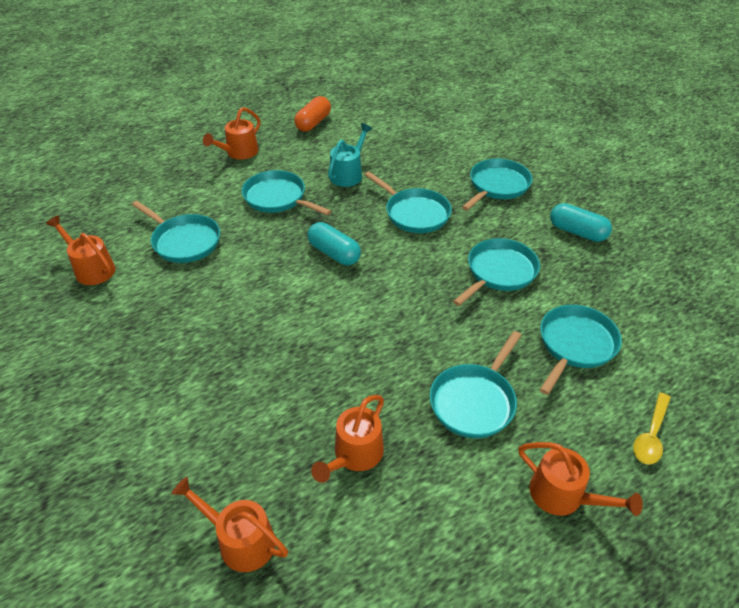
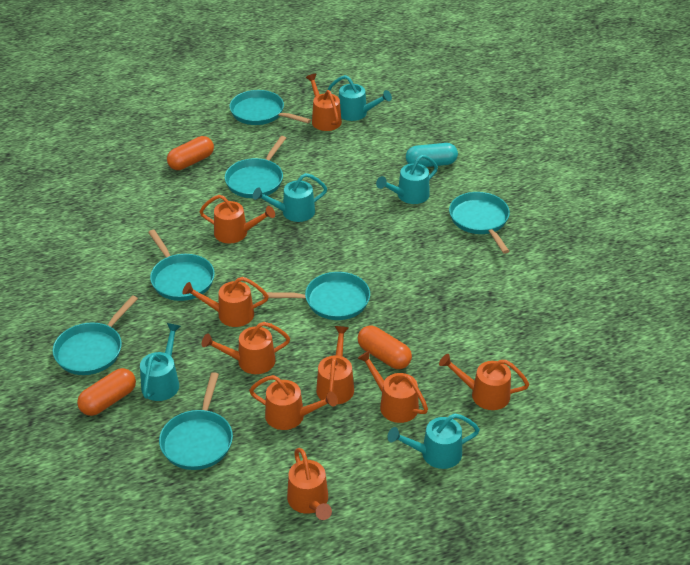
orange capsule: [294,96,331,132] = 1 -> [77,368,136,416] [167,136,214,170] [358,326,412,369] = 3
orange watering can: [46,215,116,285] [172,477,288,572] [203,107,261,160] [311,395,384,483] [518,442,643,516] = 5 -> [182,277,269,327] [199,195,275,244] [201,322,290,374] [249,375,338,430] [287,448,332,520] [306,74,342,131] [316,326,354,405] [357,350,428,423] [439,354,529,410] = 9
turquoise capsule: [308,222,361,265] [550,203,612,242] = 2 -> [406,143,458,167] = 1
turquoise watering can: [328,123,373,187] = 1 -> [140,323,181,401] [253,173,327,222] [327,75,392,121] [376,155,438,204] [388,414,480,469] = 5
yellow spoon: [633,393,671,465] = 1 -> none = 0

